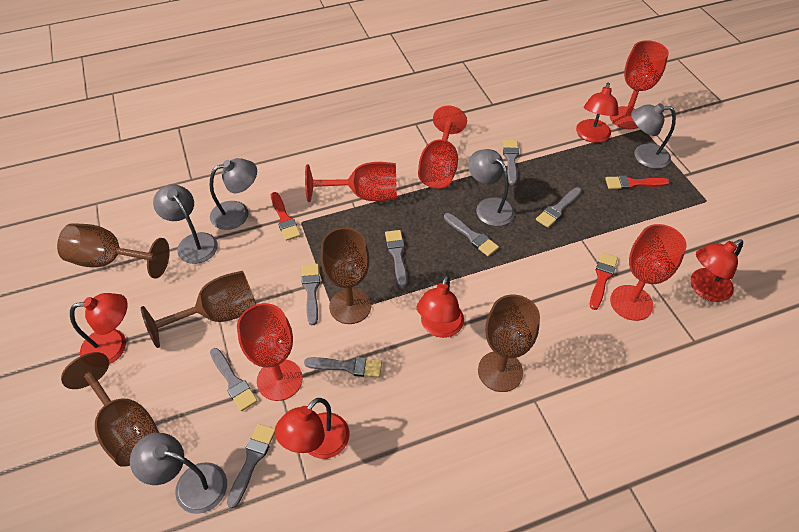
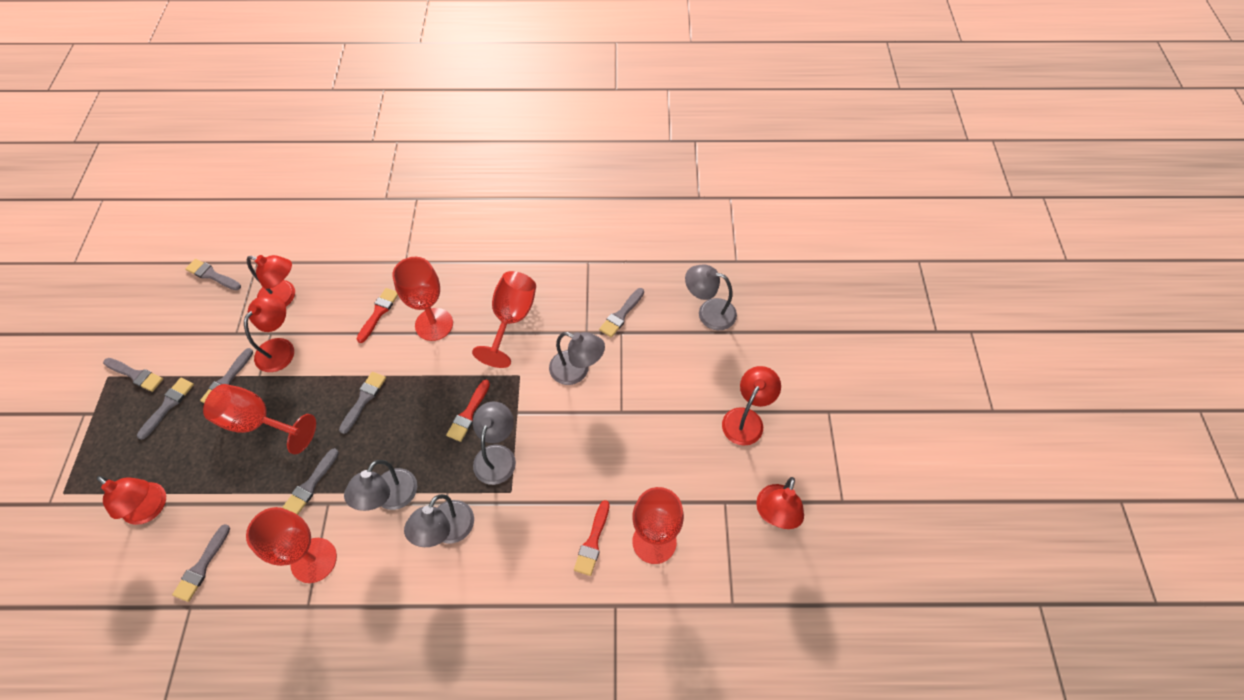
brown goblet: [57,223,170,279] [61,352,159,467] [141,271,256,348] [321,228,371,324] [478,295,540,392] = 5 -> none = 0

